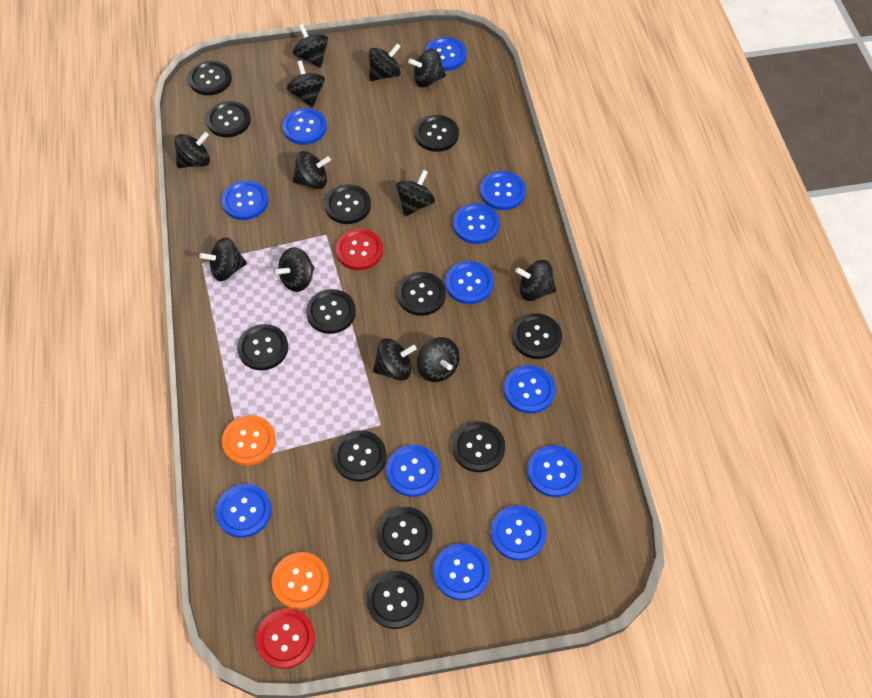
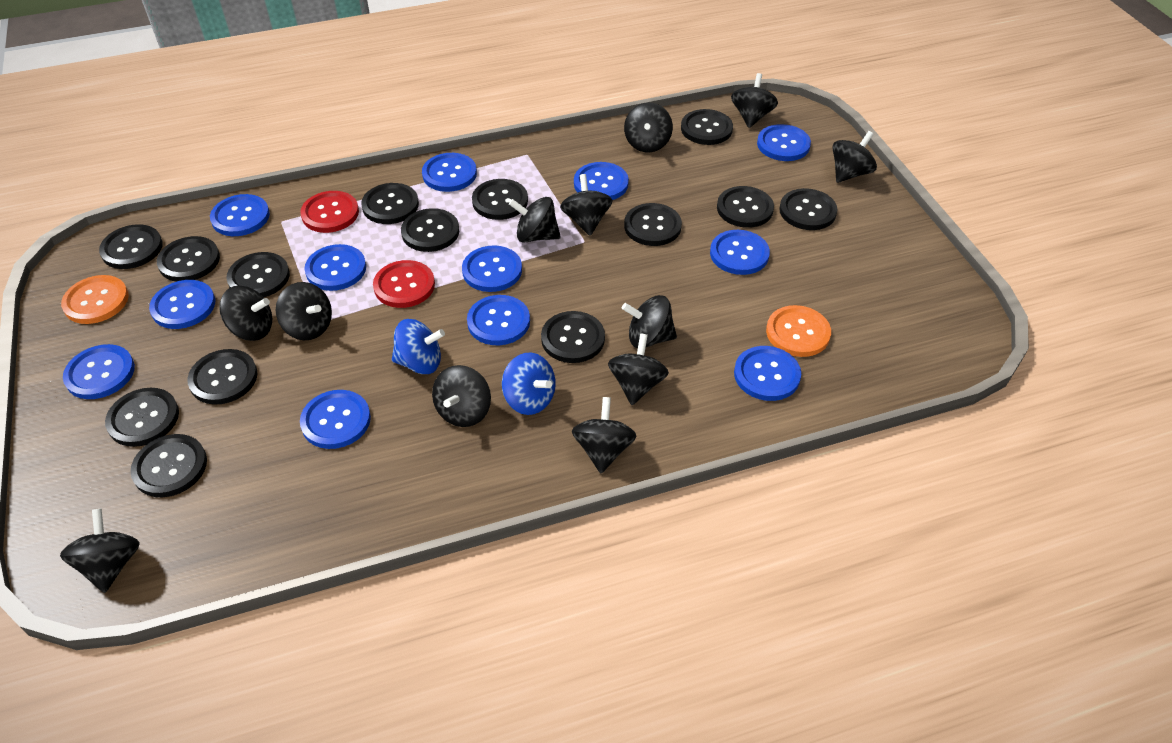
black button: [188,61,232,95] [206,101,251,137] [237,324,288,370] [306,289,356,334] [325,184,371,224] [333,430,386,482] [367,571,424,629] [377,507,432,562] [397,272,446,316] [415,115,459,152] [452,421,505,472] [512,313,562,359] = 12 -> [99,224,163,269] [105,388,179,447] [130,434,207,497] [157,236,220,282] [187,349,257,405] [226,252,290,297] [361,183,419,224] [401,208,459,252] [472,179,528,220] [541,311,605,363] [624,203,682,246] [681,109,733,145] [717,186,774,228] [779,188,837,230] = 14
blue spinning top: none = 0 -> [392,319,445,374] [502,353,556,415] = 2

